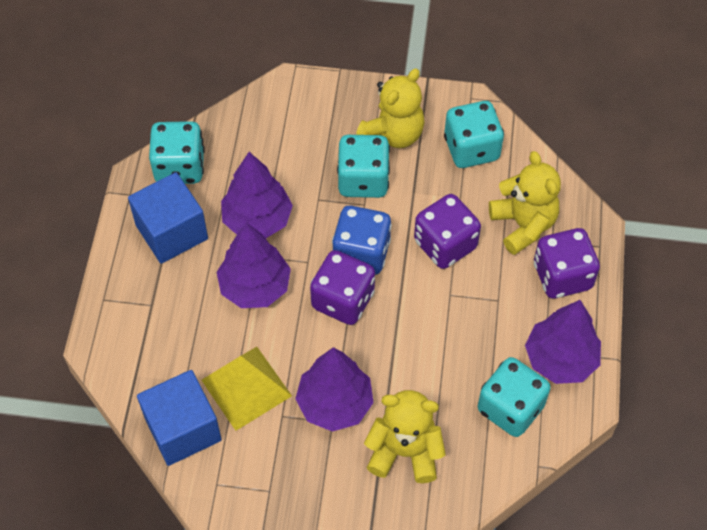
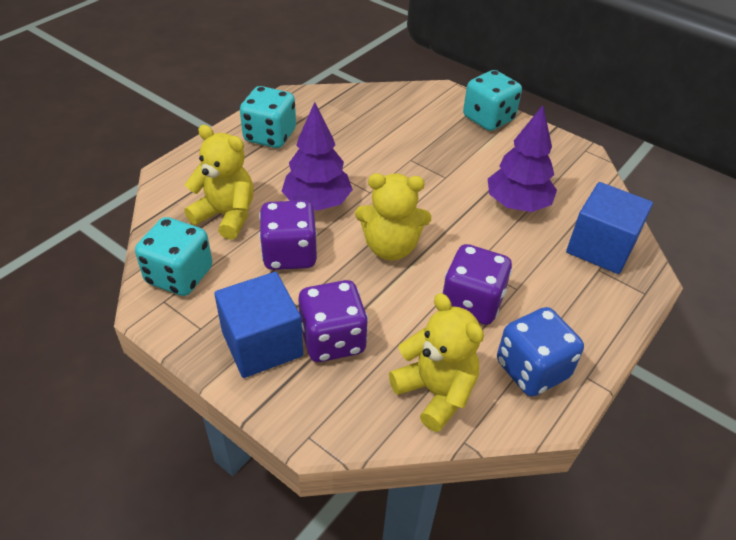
purple tree: [217,223,291,308] [221,152,293,238] [295,347,374,432] [525,300,601,384] = 4 -> [282,102,353,211] [488,105,557,212] = 2
turquoise dice: [149,121,205,184] [337,135,390,198] [444,101,504,168] [478,357,551,437] = 4 -> [135,217,213,296] [240,86,296,148] [463,70,522,131] = 3
yellow pyramid: [201,347,292,431] = 1 -> none = 0

